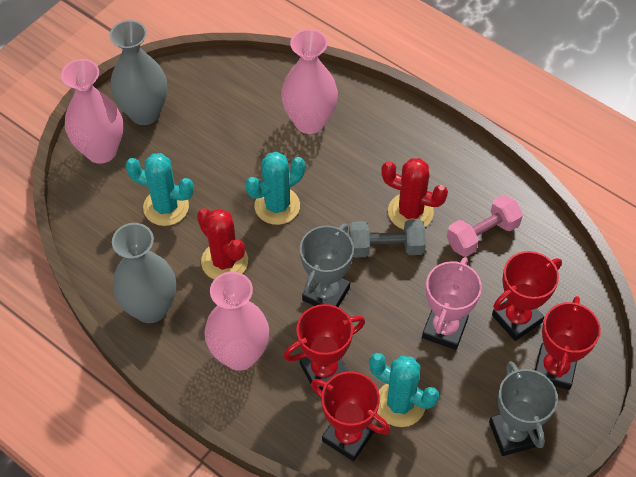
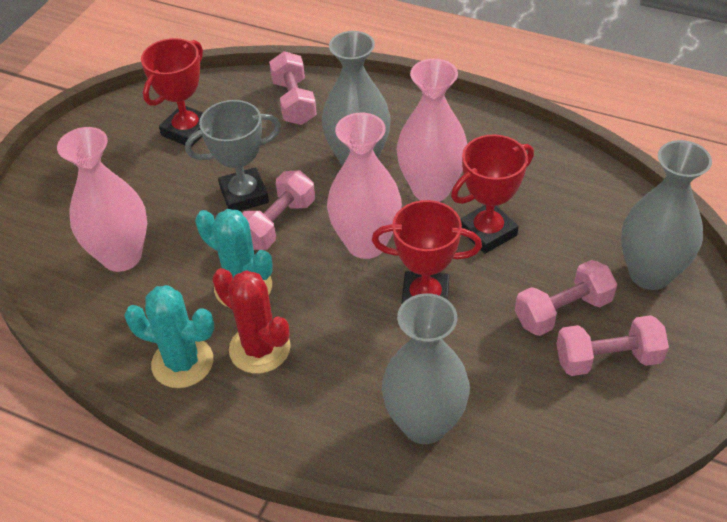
grey dumbbell: [349,219,426,258] = 1 -> none = 0
grey trophy: [300,223,354,307] [489,361,558,456] = 2 -> [185,100,281,211] = 1
grey vase: [110,20,167,125] [112,223,176,323] = 2 -> [322,31,391,166] [382,293,470,444] [621,140,712,290] = 3
pink dumbbell: [447,195,523,257] = 1 -> [242,170,315,250] [269,51,317,125] [515,260,617,336] [556,315,669,376] = 4
pink trophy: [422,257,482,350] = 1 -> none = 0
red cactus: [197,208,248,279] [381,158,448,230] = 2 -> [213,268,291,374] = 1
red trophy: [284,304,365,393] [311,371,390,461] [492,251,562,341] [535,296,601,390] = 4 -> [141,38,203,147] [372,200,482,305] [451,134,534,254] = 3
turquoise cactus: [125,153,194,226] [245,152,305,225] [369,353,439,427] = 3 -> [124,285,214,388] [195,209,273,308] = 2

